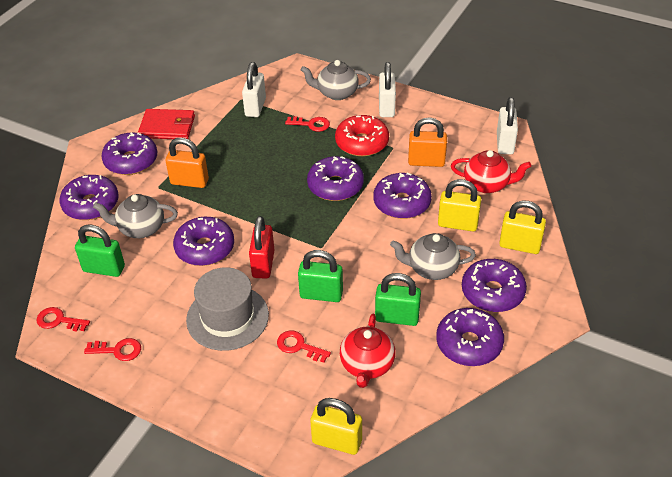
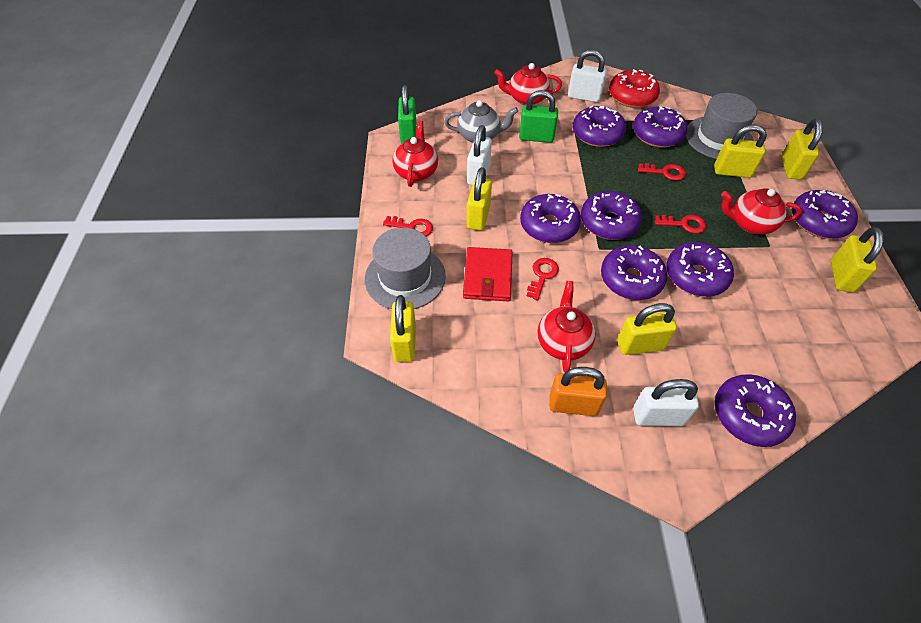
green padlock: [75,225,125,277] [298,250,343,302] [375,273,421,326] = 3 -> [398,85,417,143] [519,90,558,143] = 2
grey hat: [186,267,269,351] = 1 -> [365,227,446,309] [686,93,757,159] = 2
grey teapot: [93,194,178,238] [301,60,371,100] [390,233,476,280] = 3 -> [444,100,518,143] = 1
orange padlock: [165,138,209,188] [408,117,447,167] = 2 -> [549,367,607,416] = 1
purple donut: [60,175,119,220] [101,132,157,175] [173,217,234,266] [307,156,364,201] [373,173,432,219] [436,308,504,366] [462,259,527,312] = 7 -> [520,194,581,243] [573,106,626,147] [581,191,642,240] [601,245,667,300] [633,106,688,148] [667,242,734,297] [715,374,796,447] [792,190,858,239] = 8
red padlock: [249,216,274,279] = 1 -> none = 0
red teapot: [340,314,395,388] [451,150,531,193] = 2 -> [392,120,438,187] [494,63,562,105] [538,281,596,373] [721,188,803,234] = 4
yellow padlock: [310,398,362,455] [438,179,481,231] [499,201,546,254] = 3 -> [390,295,416,362] [467,167,492,231] [618,303,677,355] [714,125,767,178] [781,119,823,180] [831,227,884,292] = 6

